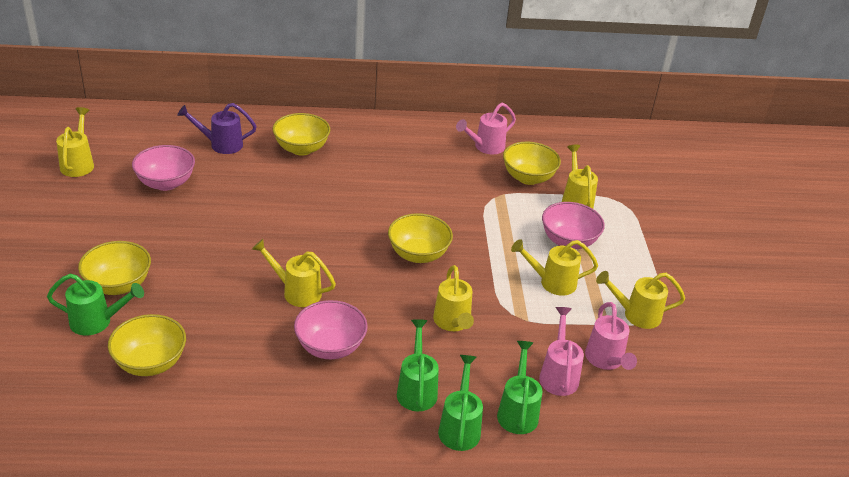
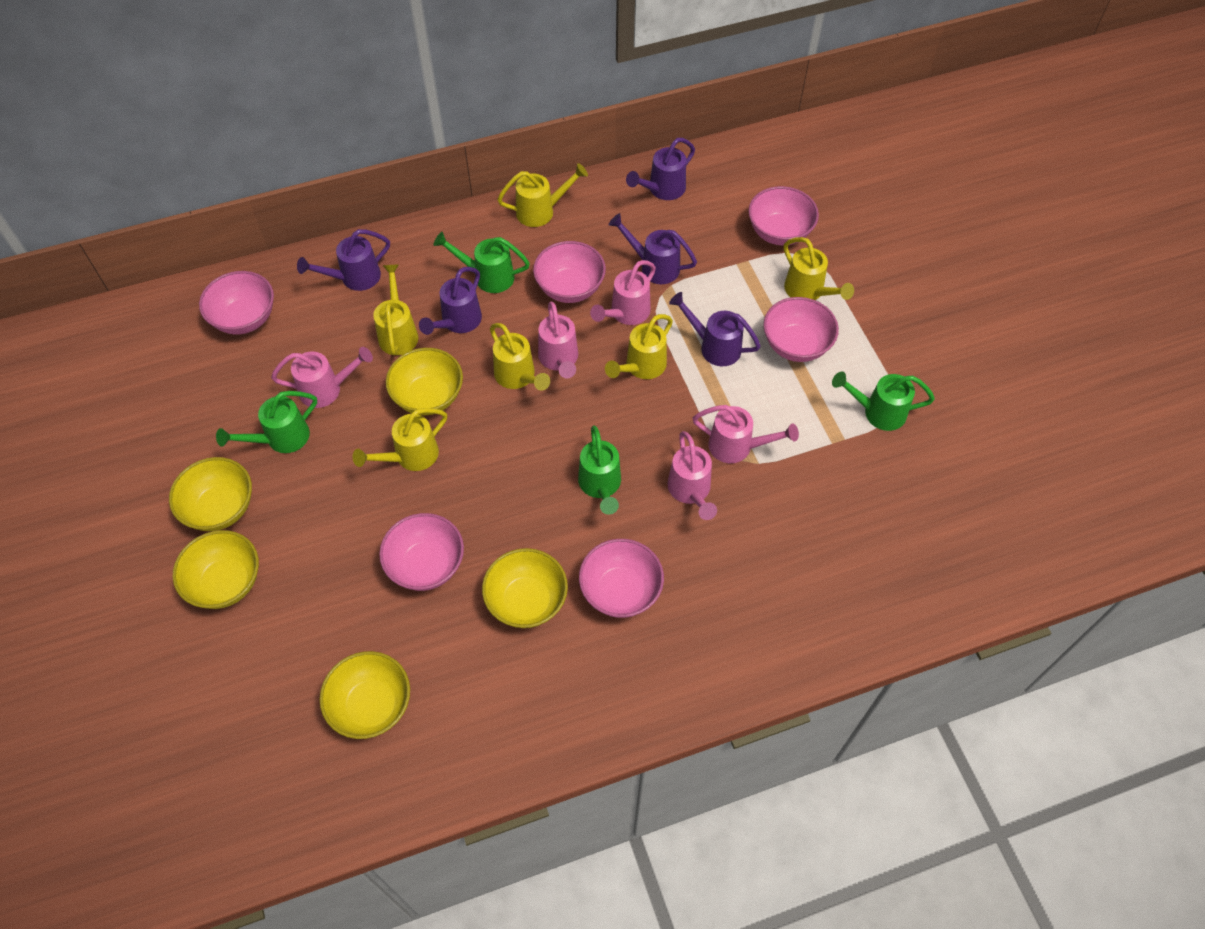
pink bowl: [132,145,195,191] [294,300,368,359] [542,202,605,249] = 3 -> [199,271,274,334] [379,513,464,591] [533,241,606,303] [579,539,664,618] [748,186,819,246] [763,297,839,362] = 6
pink watering can: [456,103,516,154] [539,307,584,396] [585,302,637,370] = 3 -> [271,347,373,408] [538,302,578,378] [590,260,656,325] [667,431,717,520] [693,405,799,463] = 5
purple watering can: [177,103,257,154] = 1 -> [297,229,390,291] [419,267,482,335] [608,213,697,284] [626,138,695,200] [669,292,761,366] = 5

